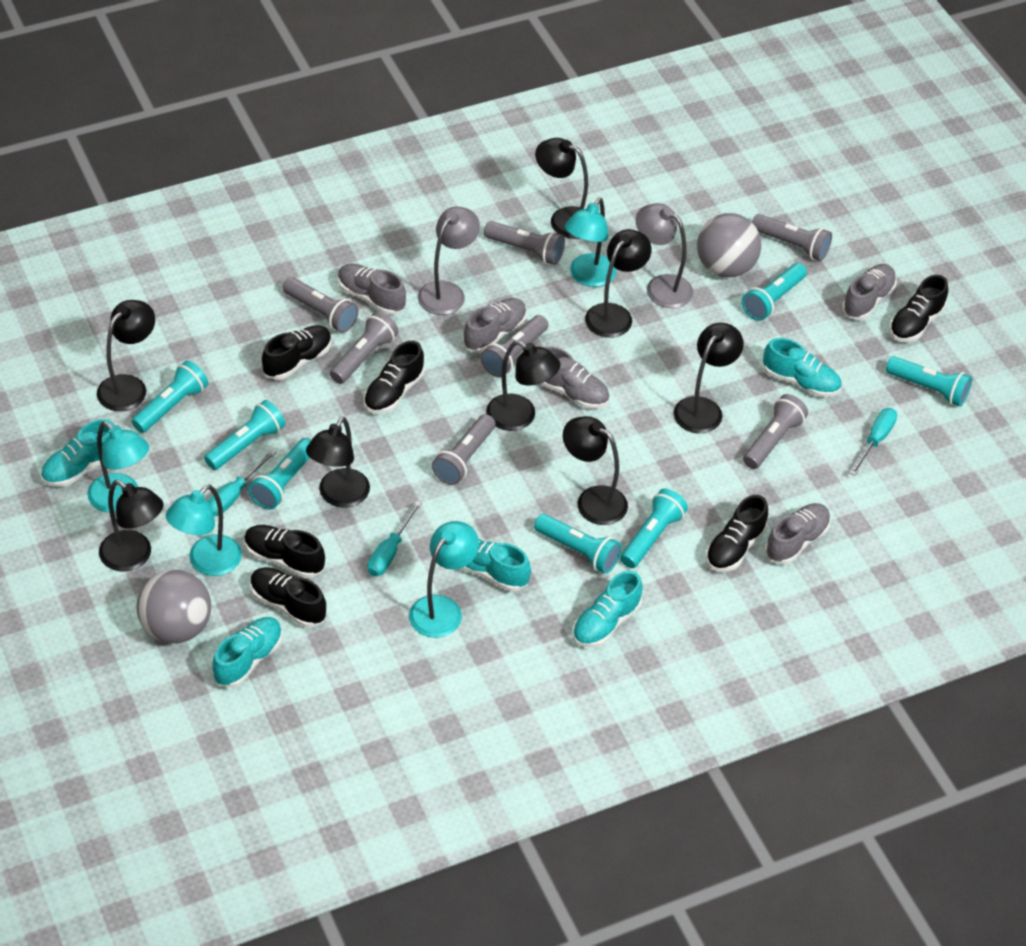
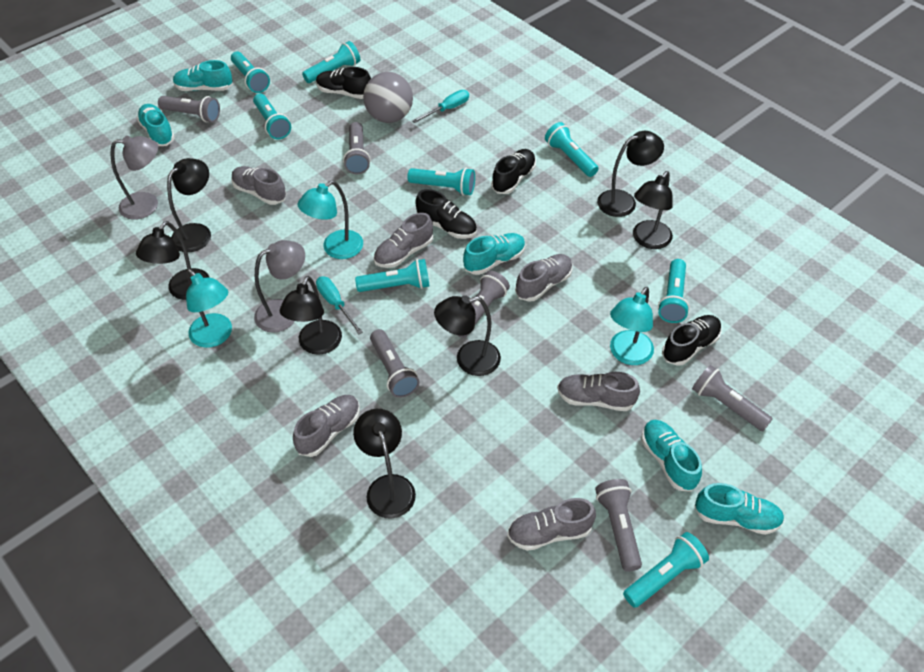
black lamp: [97,300,155,411] [99,480,164,571] [306,417,370,508] [486,340,560,431] [535,138,588,239] [563,416,628,525] [585,229,651,338] [674,323,744,433] = 8 -> [136,221,210,300] [167,158,211,252] [280,276,342,355] [353,409,416,519] [434,295,501,376] [597,131,664,217] [633,171,673,249] = 7
black shoe: [244,525,325,578] [250,567,326,627] [262,325,332,380] [364,341,425,414] [706,495,768,572] [889,275,948,342] = 6 -> [316,67,371,99] [415,189,477,239] [491,149,536,194] [662,315,722,366] = 4
grey ball: [137,570,211,643] [697,213,761,278] = 2 -> [363,72,413,123] = 1
grey flashlight: [283,277,359,333] [330,311,399,384] [432,414,495,485] [480,315,548,377] [484,221,565,265] [743,394,808,469] [752,214,832,261] = 7 -> [158,96,220,122] [343,122,370,174] [370,329,420,398] [457,271,510,338] [595,479,642,572] [692,365,773,431] = 6
grey shoe: [338,264,406,315] [463,298,527,353] [540,346,610,409] [765,503,831,565] [842,264,897,320] = 5 -> [231,166,287,205] [293,395,360,457] [374,213,433,268] [507,498,596,551] [515,254,573,302] [557,372,640,411] = 6
turquoise flashlight: [131,360,208,433] [204,400,285,470] [248,438,311,510] [534,514,622,574] [620,489,688,568] [742,263,807,321] [886,356,972,407] = 7 -> [231,51,270,93] [253,93,291,140] [302,41,360,83] [355,259,430,292] [407,168,475,196] [545,122,599,177] [623,532,709,608] [658,259,690,323] = 8
turquoise lamp: [87,421,149,513] [166,485,242,576] [409,521,479,638] [565,198,617,287] = 4 -> [186,269,232,348] [298,181,363,259] [610,287,654,365] = 3
turquoise screwdriver: [208,450,276,516] [367,501,422,576] [850,408,897,476] = 3 -> [316,276,363,334] [413,90,469,123] = 2

